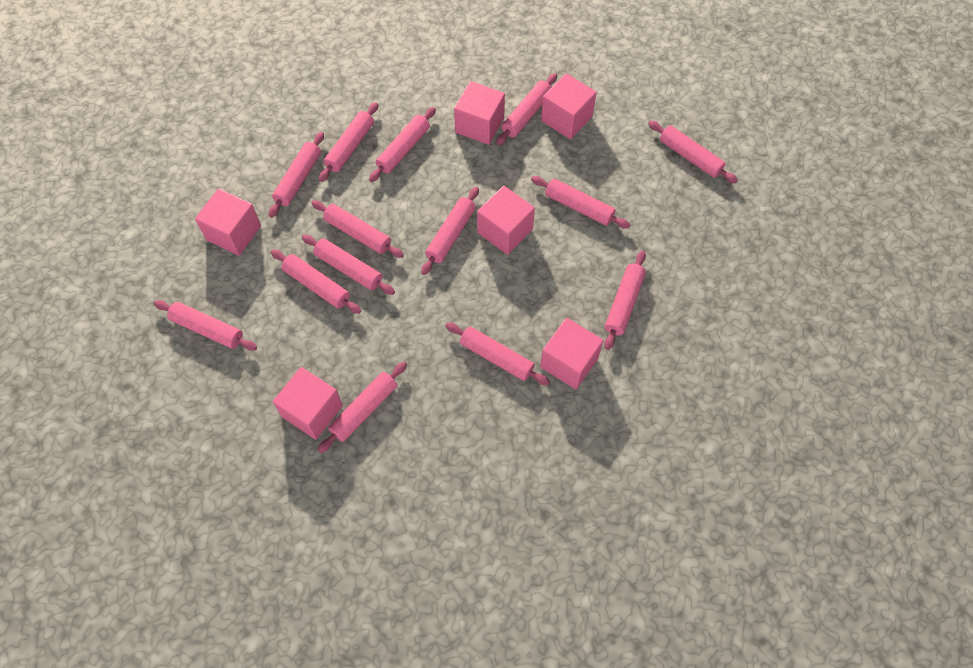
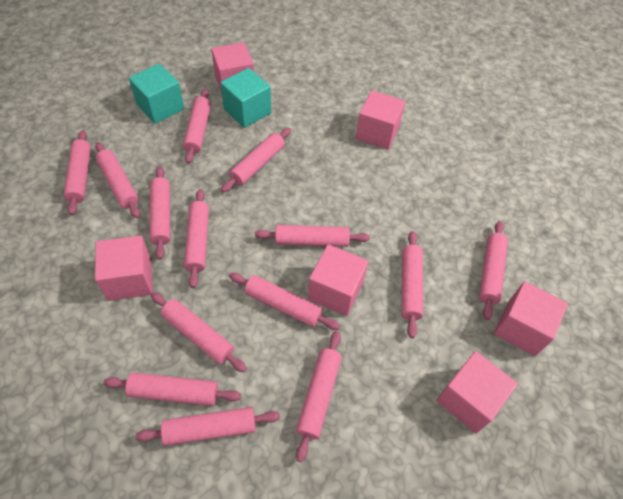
turquoise cube: none = 0 -> [129,63,184,124] [220,68,271,128] = 2

